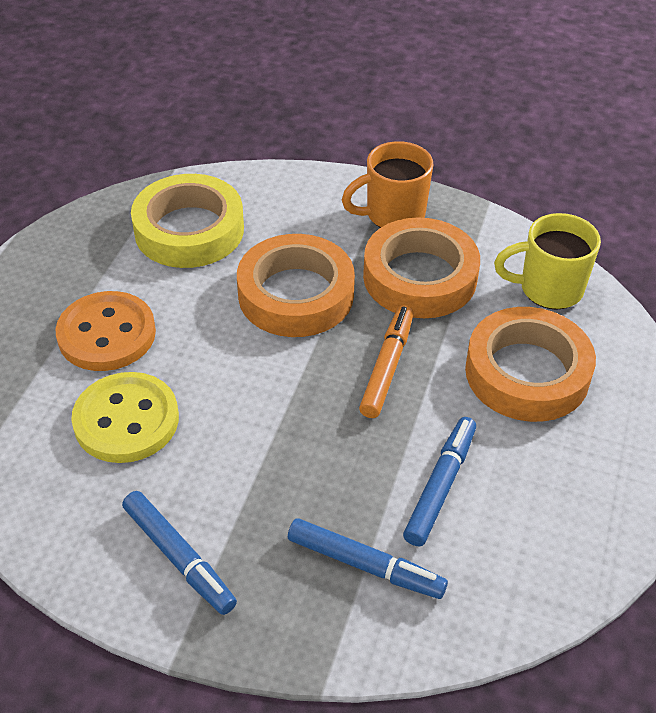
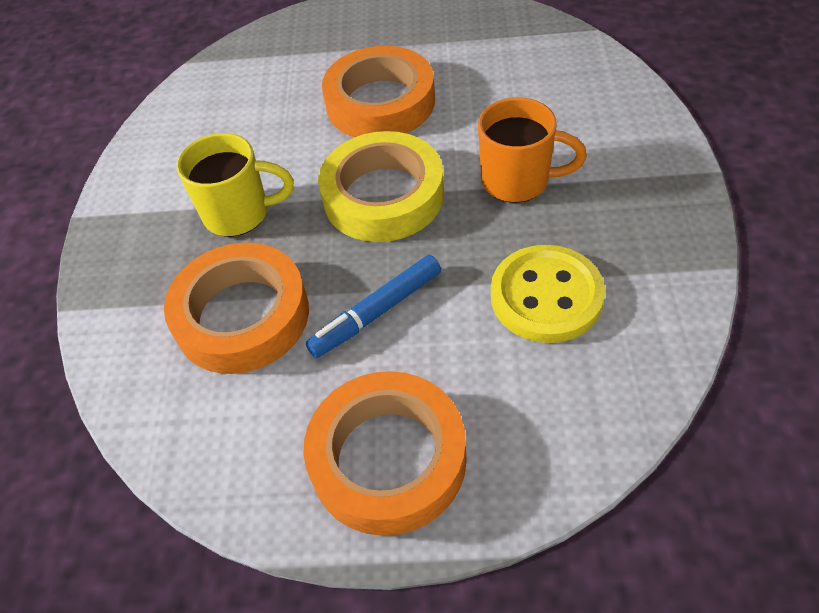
blue marker: [122,491,237,615] [288,518,448,599] [403,417,476,546] = 3 -> [306,255,441,358] = 1
orange button: [55,291,156,371] = 1 -> none = 0
orange marker: [359,305,414,418] = 1 -> none = 0

